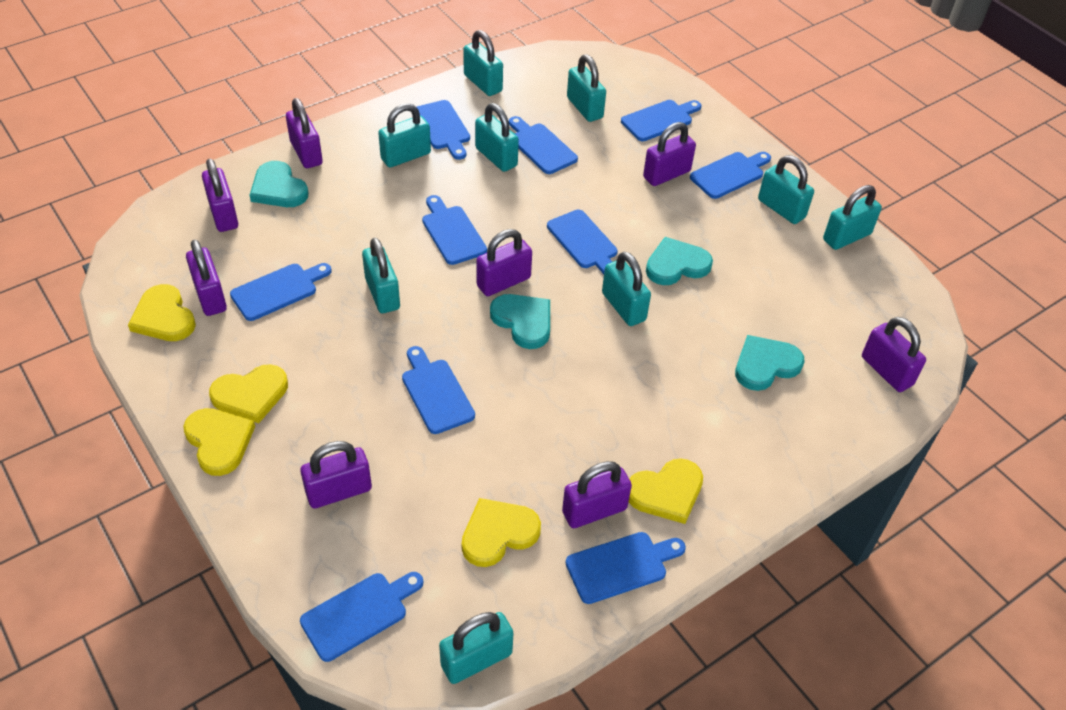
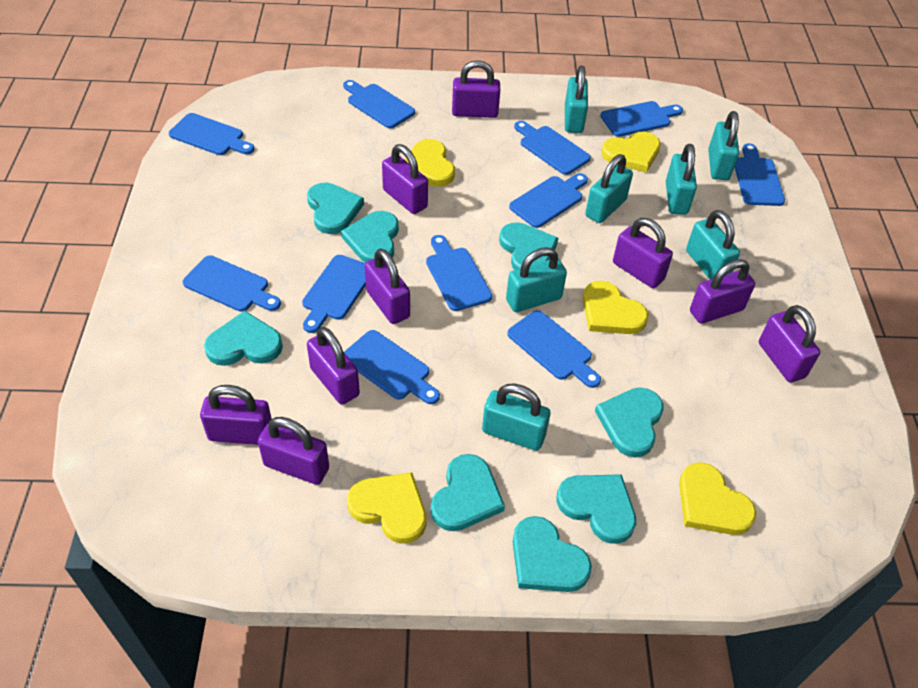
blue cutting board: [230,263,332,321] [300,572,423,662] [402,346,475,434] [417,100,470,160] [422,195,487,265] [509,116,578,174] [547,210,618,274] [566,532,686,604] [621,100,701,141] [690,152,771,199] = 10 -> [169,113,254,155] [183,255,281,312] [302,255,366,333] [343,80,415,128] [344,330,440,404] [426,235,492,311] [507,310,601,388] [509,173,588,228] [514,121,591,175] [600,101,683,137] [735,143,785,206] = 11
purple padlock: [186,240,227,316] [202,158,238,232] [286,98,323,168] [300,441,372,509] [476,229,532,296] [562,461,632,528] [643,122,696,186] [862,317,926,392] = 8 -> [200,385,272,445] [258,417,329,485] [307,327,360,405] [365,248,410,324] [382,144,428,214] [452,60,500,118] [613,218,673,288] [690,259,755,324] [759,305,820,382] = 9
turquoise heart: [249,161,309,207] [490,294,550,349] [646,237,713,285] [735,335,805,391] = 4 -> [204,311,283,366] [307,183,364,234] [341,211,399,263] [431,454,505,531] [499,222,558,270] [513,516,592,592] [556,474,636,544] [595,387,663,457] = 8
turquoise padlock: [362,238,400,313] [378,103,431,168] [439,612,513,684] [463,30,503,96] [475,103,519,172] [567,54,606,122] [602,252,651,326] [758,155,814,224] [823,185,882,250] = 9 -> [482,383,550,451] [506,247,567,312] [565,66,588,133] [585,154,633,223] [666,144,697,215] [686,210,740,279] [708,111,739,180] = 7

